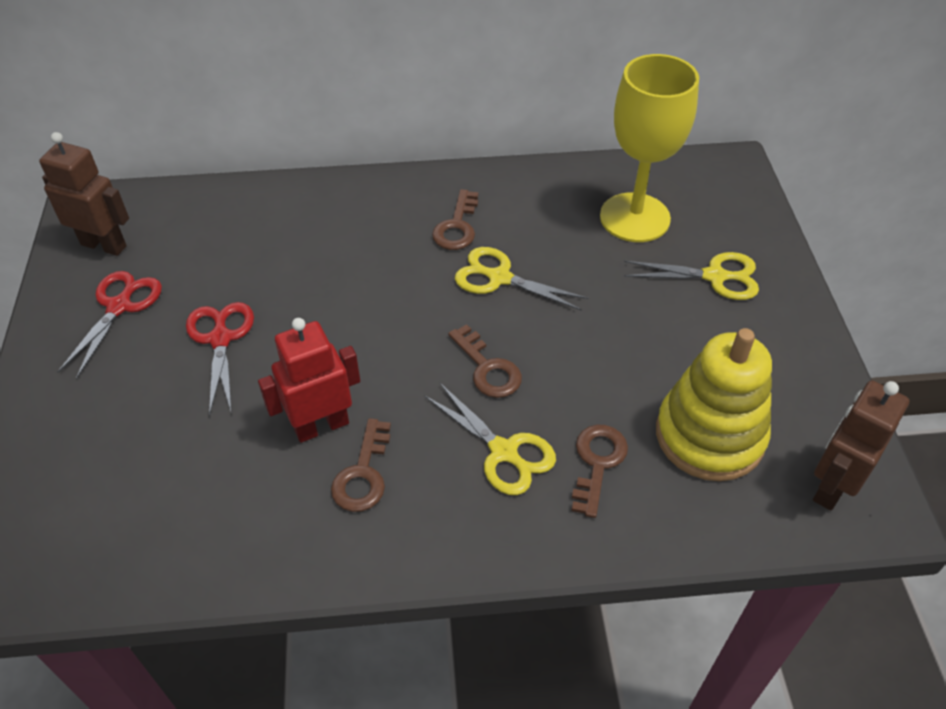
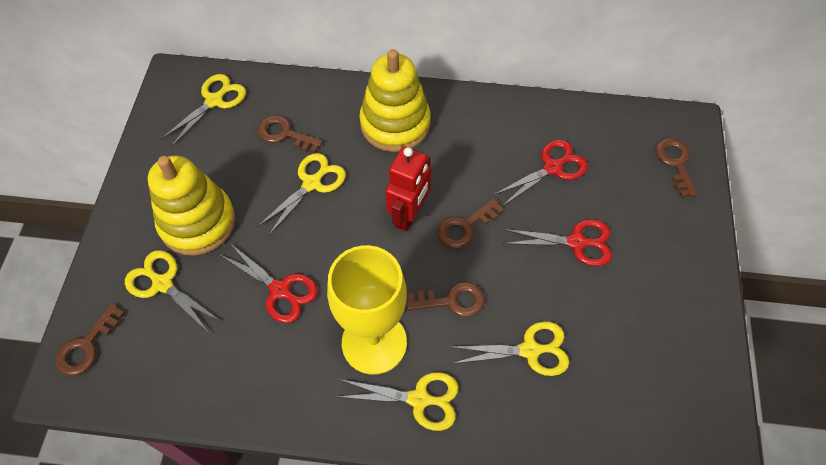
brown key: [331,418,391,512] [432,189,478,250] [448,324,522,398] [572,425,628,518] = 4 -> [56,303,125,376] [258,115,323,153] [406,282,484,317] [437,198,503,248] [656,138,698,197] = 5
brown robot: [39,132,129,256] [813,380,910,511] = 2 -> none = 0
red scissors: [57,271,162,379] [186,302,254,416] = 2 -> [219,243,318,323] [493,139,588,206] [503,219,612,266] = 3
yellow scissors: [424,382,556,495] [455,247,589,311] [624,252,759,300] = 3 -> [125,250,220,334] [161,74,246,147] [257,153,346,236] [337,372,459,431] [451,321,569,376] = 5
yellow stacking toy: [656,328,772,481] = 1 -> [148,156,235,256] [360,49,431,152] = 2

